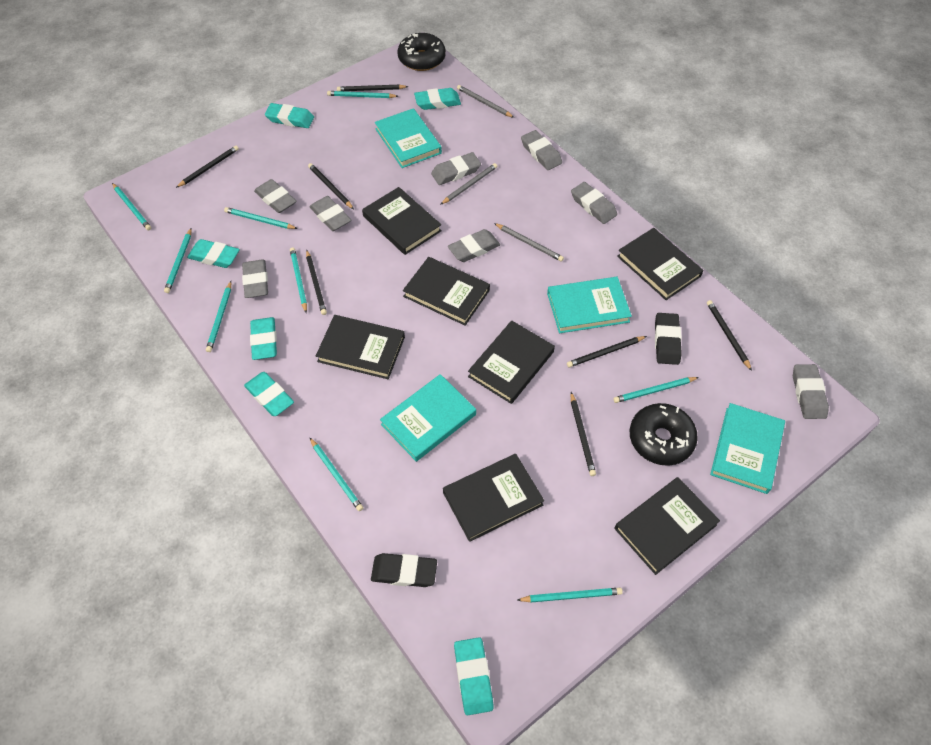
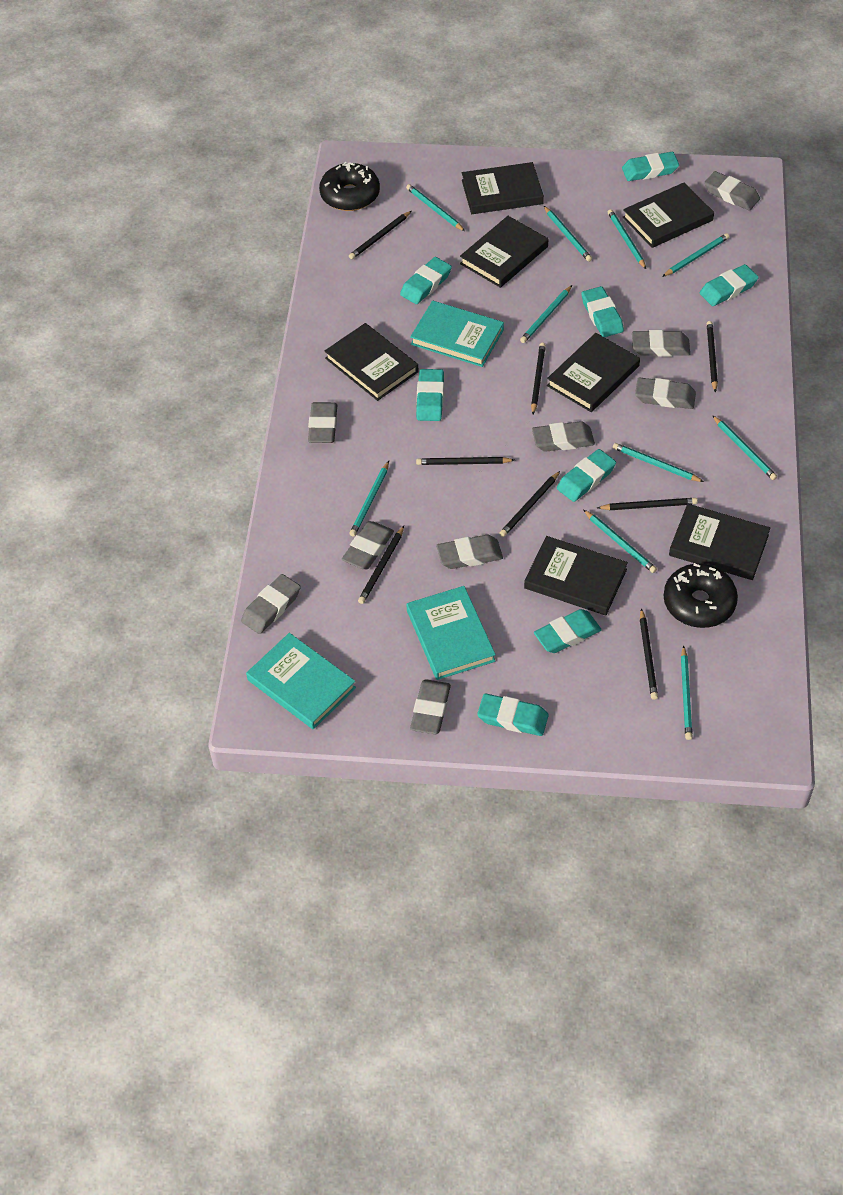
black eraser: [371,553,437,587] [655,313,682,365] = 2 -> none = 0
black pencil: [176,146,239,188] [306,250,327,315] [308,163,354,209] [337,85,408,91] [567,336,647,368] [571,392,596,476] [707,300,752,371] = 7 -> [349,211,411,259] [358,526,404,604] [416,457,514,465] [499,471,560,537] [531,343,546,414] [597,498,698,510] [640,608,658,700] [707,321,718,393] = 8
grey eraser: [242,260,268,298] [254,179,297,213] [309,196,351,231] [431,152,481,185] [448,229,500,262] [521,130,562,170] [571,182,617,224] [793,364,829,419] = 8 -> [241,574,301,634] [308,402,337,443] [342,521,394,569] [410,679,451,734] [436,535,503,569] [532,421,595,452] [632,330,690,357] [635,378,696,409] [704,171,760,211] = 9
grey pencil: [440,163,497,205] [457,85,515,118] [494,223,564,262] = 3 -> none = 0
turquoise book: [375,108,442,168] [380,374,476,462] [547,277,632,333] [710,403,785,494] = 4 -> [246,633,356,729] [406,586,496,680] [410,301,504,367] = 3
turquoise eraser: [187,239,240,268] [244,372,294,416] [250,317,277,360] [265,103,314,128] [414,88,461,110] [454,637,494,715] = 6 -> [400,257,452,304] [416,369,444,421] [477,693,549,736] [534,609,602,653] [557,449,616,502] [582,286,624,337] [622,152,679,181] [700,264,759,306] = 8
turquoise pencil: [112,183,151,230] [164,228,192,293] [206,281,231,352] [224,207,298,229] [290,247,307,313] [309,437,363,511] [327,91,398,98] [518,588,623,603] [613,377,699,403] = 9 -> [349,461,389,537] [406,184,465,231] [520,285,572,343] [544,206,592,262] [583,510,657,573] [608,209,646,269] [613,443,704,482] [662,233,729,277] [681,645,693,740] [712,415,777,480] = 10

